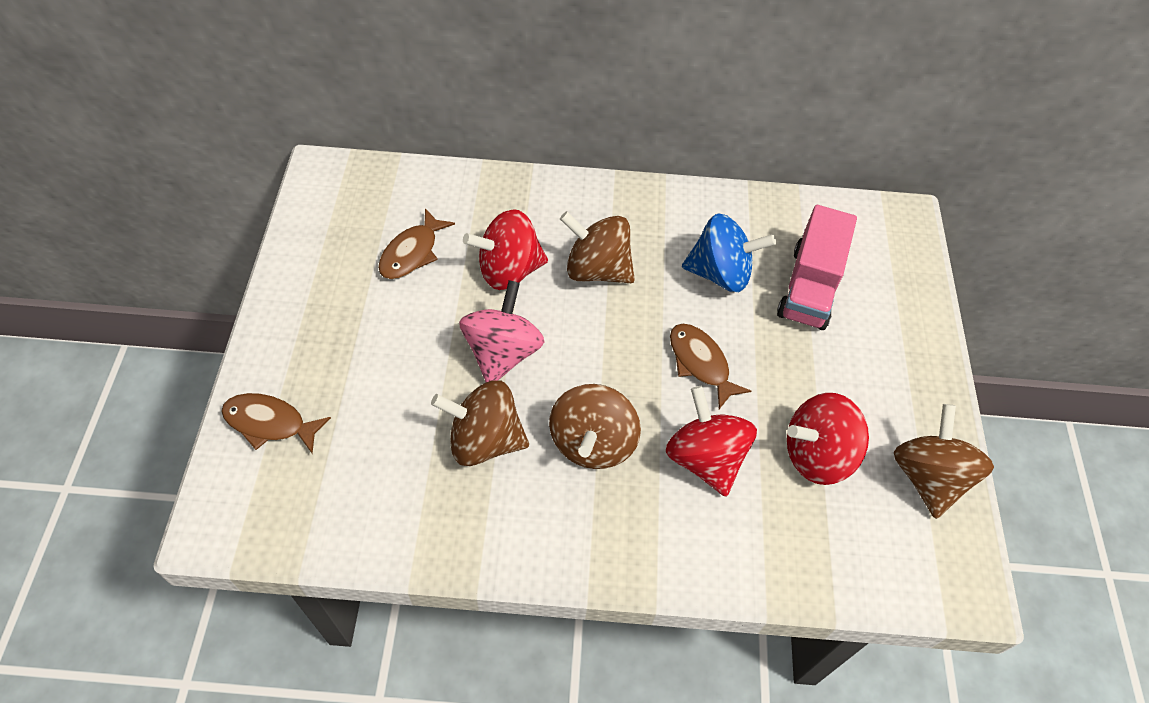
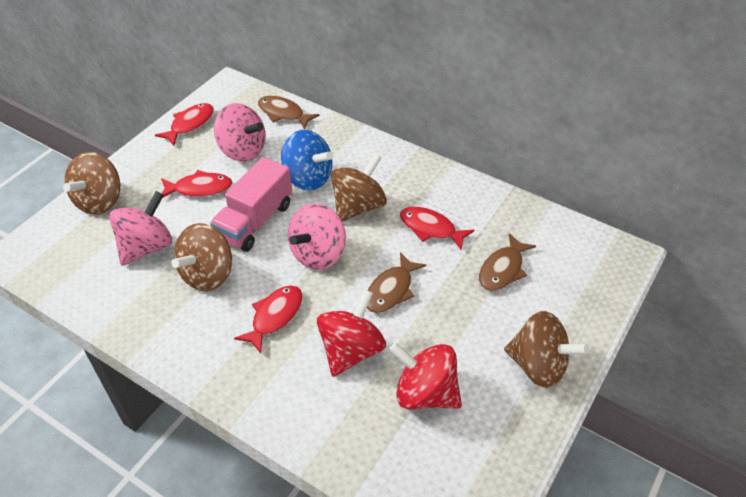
pink spinning top: [459,280,544,382] = 1 -> [109,191,172,266] [214,103,266,162] [288,203,346,270] = 3
red fish: none = 0 -> [155,103,214,146] [161,170,233,198] [234,286,303,353] [400,207,475,251] = 4
red spinning top: [463,209,548,290] [666,386,757,497] [787,393,869,485] = 3 -> [317,289,386,377] [389,343,462,410] = 2

